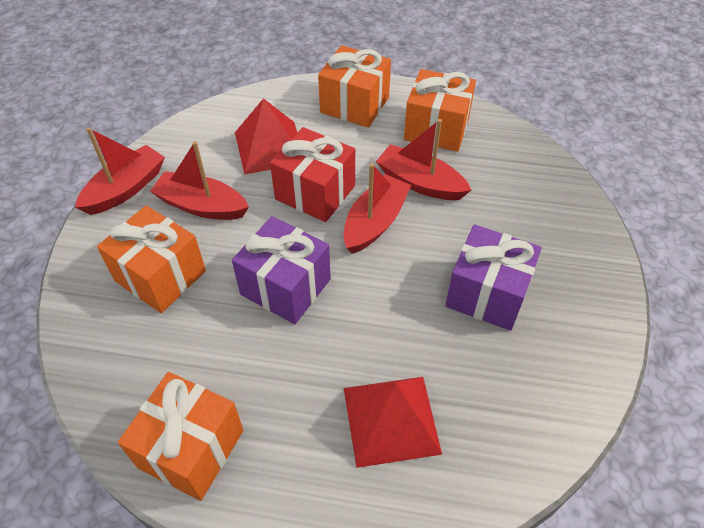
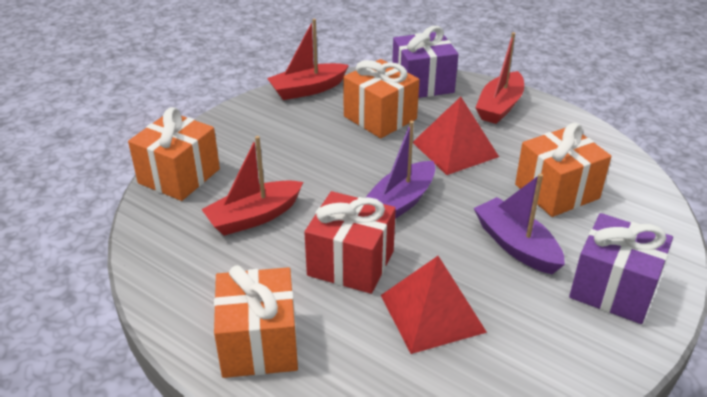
purple boat: none = 0 -> [365,121,435,219] [474,173,565,274] = 2
red boat: [75,127,165,215] [150,141,249,220] [343,163,411,254] [376,119,471,200] = 4 -> [201,136,303,236] [267,19,349,100] [475,32,524,124] = 3

